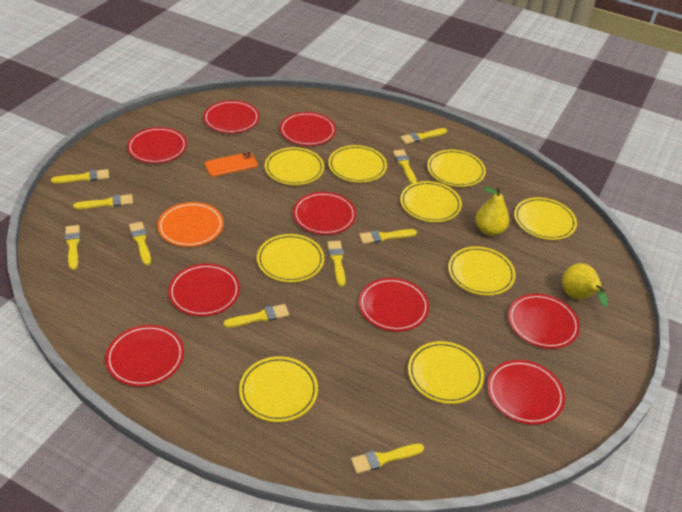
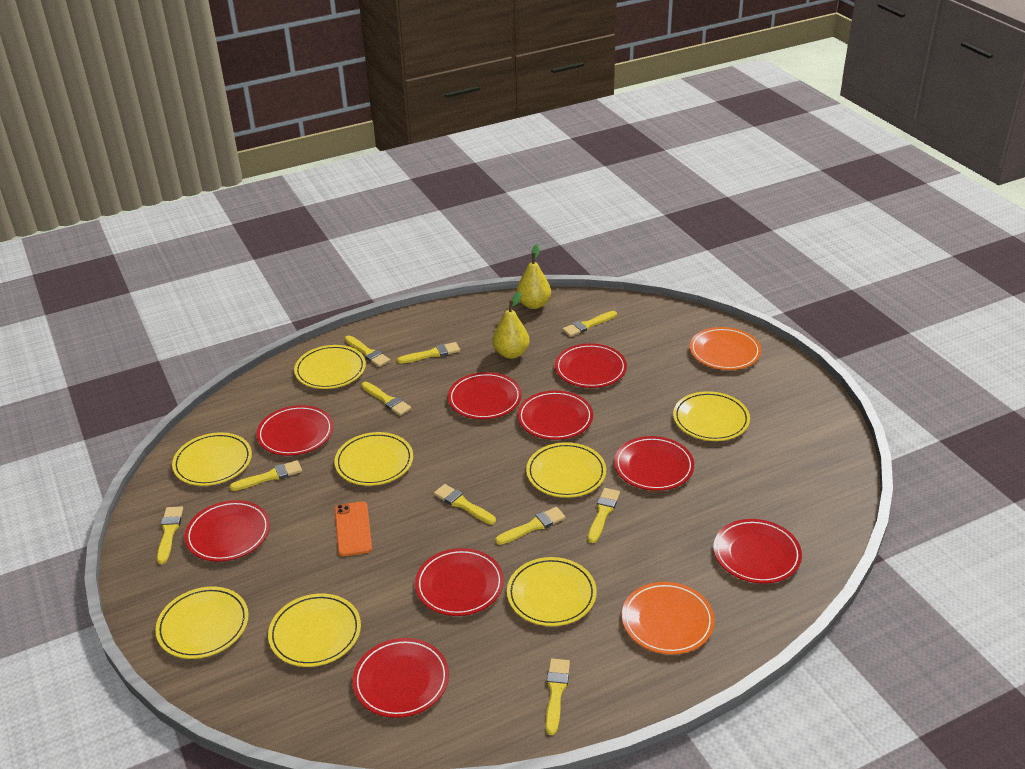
orange plate: [157,202,224,247] = 1 -> [622,582,715,655] [690,327,761,370] = 2
yellow plate: [239,356,318,422] [257,234,324,282] [265,147,324,185] [328,145,387,183] [400,181,462,222] [408,341,484,404] [427,149,486,187] [448,246,516,296] [514,197,577,240] = 9 -> [155,587,249,659] [172,432,252,486] [268,593,361,667] [294,345,366,389] [334,432,413,486] [507,557,597,626] [526,442,606,498] [673,391,750,441] = 8

